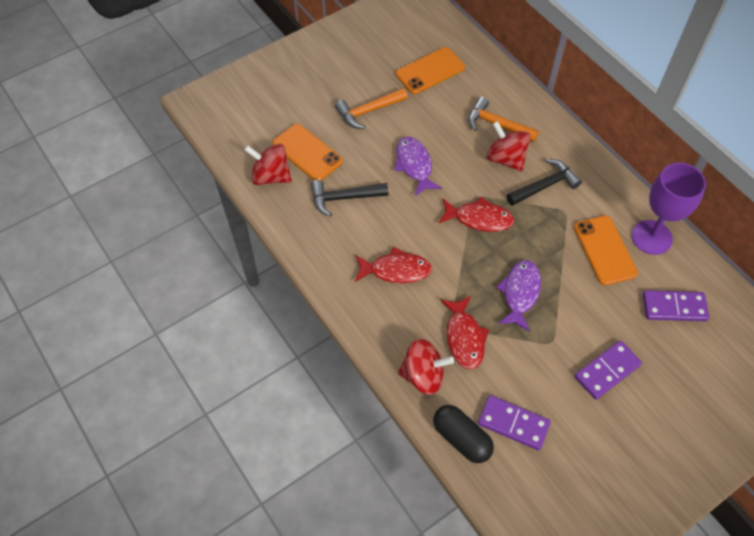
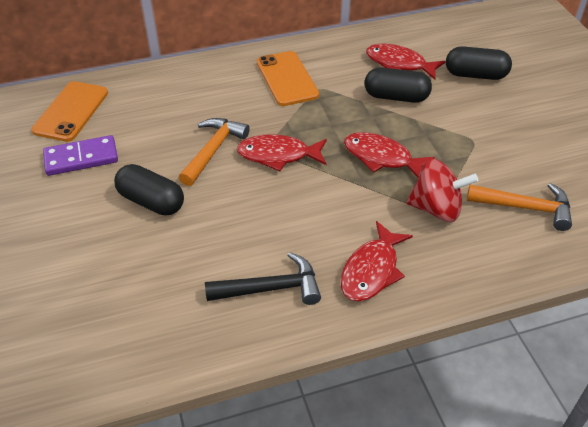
black capsule: [433,405,494,463] = 1 -> [114,164,184,215] [365,67,432,103] [446,46,512,80] = 3
black hammer: [311,180,389,217] [506,159,582,206] = 2 -> [205,252,321,305] = 1
orange phone: [272,124,343,180] [396,47,465,94] [574,215,638,285] = 3 -> [31,81,108,142] [257,51,319,106] = 2
purple domino: [478,395,551,450] [574,341,642,400] [643,290,709,321] = 3 -> [43,135,118,176] = 1
purple fish: [394,137,442,196] [496,260,541,332] = 2 -> none = 0
purple goblet: [632,163,706,255] = 1 -> none = 0
red fish: [355,247,432,283] [439,197,515,232] [440,296,489,369] = 3 -> [237,134,327,171] [340,221,413,302] [344,132,435,178] [366,44,445,79] = 4
red spinning top: [244,144,292,185] [397,339,454,395] [486,121,531,171] = 3 -> [406,159,478,222] = 1

